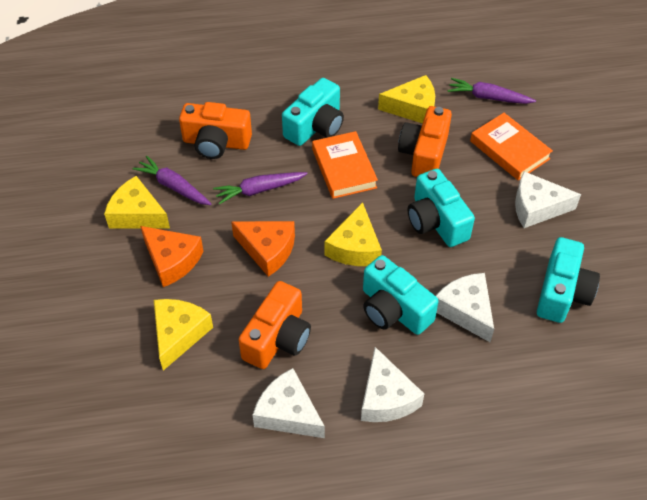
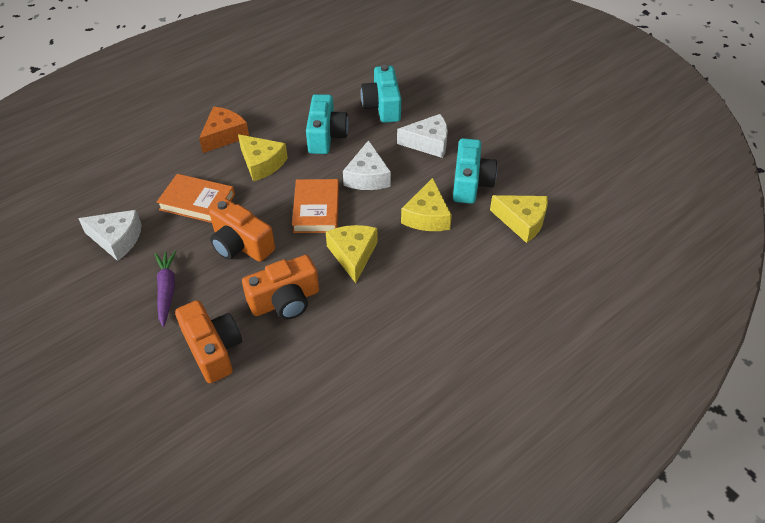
orange cheese: [140,226,203,287] [231,221,295,277] = 2 -> [199,106,249,153] = 1
purple carrot: [132,156,211,205] [213,172,308,204] [448,78,536,104] = 3 -> [155,250,176,327] = 1
turquoise camera: [282,78,344,146] [363,255,439,335] [408,169,475,247] [537,237,600,323] = 4 -> [306,94,349,154] [361,65,401,123] [453,138,497,204] = 3
white cheese: [253,368,325,438] [361,347,424,422] [436,273,494,342] [515,171,581,228] = 4 -> [78,210,142,261] [343,140,391,190] [397,114,448,158] = 3

